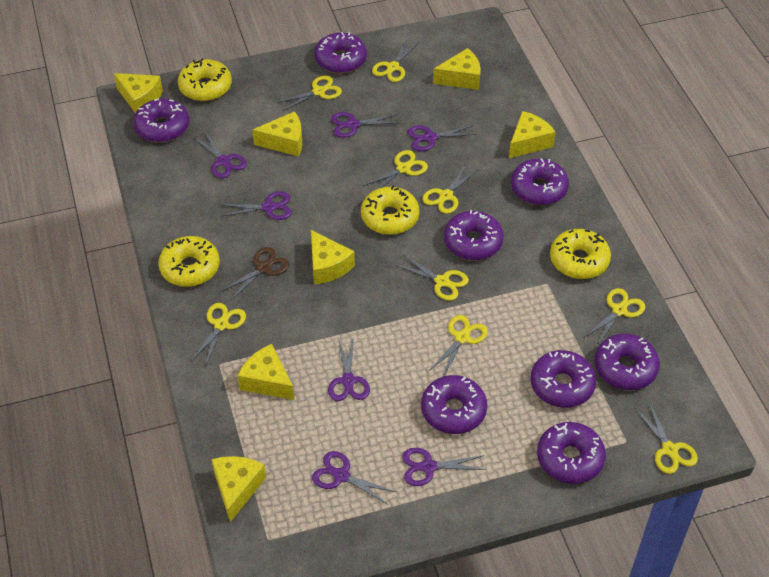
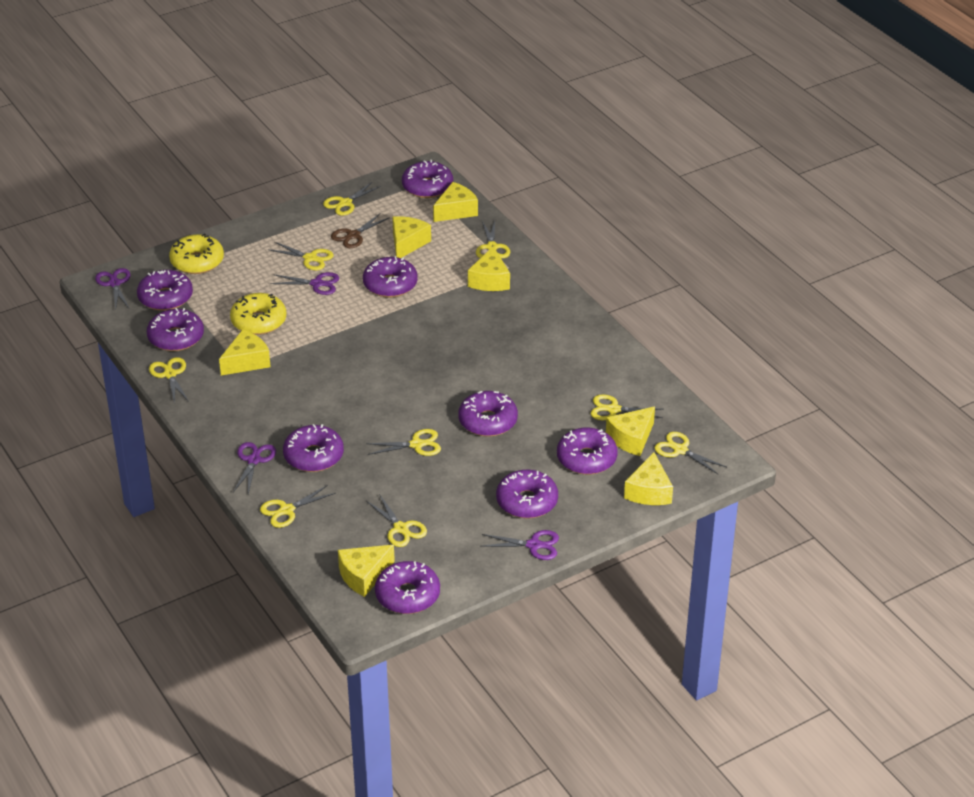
purple donut: [133,99,189,142] [314,32,367,73] [421,375,487,434] [444,210,504,260] [511,158,569,205] [530,350,596,408] [537,422,606,484] [594,334,660,390] = 8 -> [137,270,193,311] [147,308,204,351] [283,424,344,472] [363,256,418,297] [375,561,440,614] [402,160,453,198] [458,391,518,437] [496,470,558,518] [557,428,618,475] = 9
purple scissors: [193,131,247,178] [220,191,292,220] [312,451,396,505] [328,336,370,401] [331,112,397,138] [402,448,487,486] [408,125,477,151] = 7 -> [95,268,131,310] [233,442,276,494] [271,272,339,295] [480,530,559,560] = 4
yellow donut: [158,236,220,287] [178,58,232,101] [361,185,420,235] [550,229,611,279] = 4 -> [169,233,224,274] [230,293,286,335] = 2

